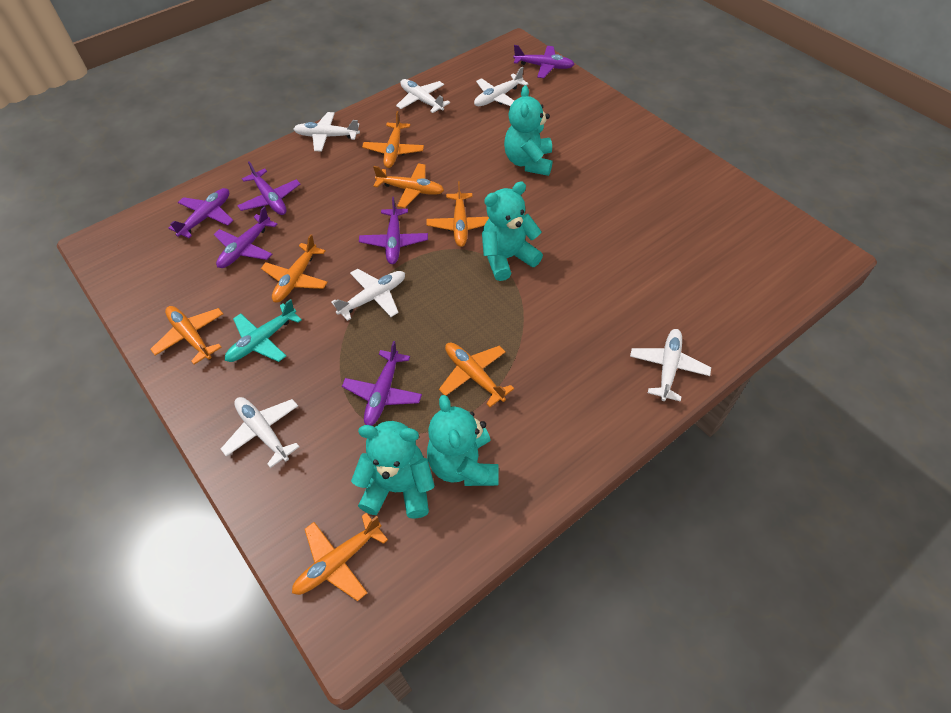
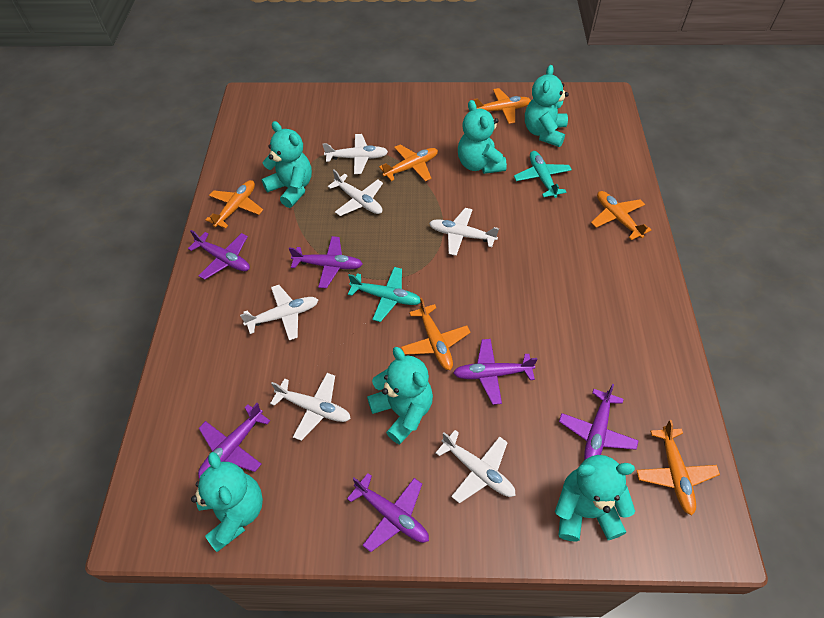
orange plane: [150,306,223,365] [261,234,328,303] [292,513,388,601] [362,111,424,168] [373,163,444,208] [426,181,489,247] [439,343,514,407] = 7 -> [205,180,263,228] [379,145,438,181] [401,298,470,370] [474,88,531,124] [591,191,651,240] [636,420,720,516] = 6
turquoise plane: [225,299,302,362] = 1 -> [348,267,420,322] [514,151,572,198] = 2
turquoise teddy bear: [351,421,435,519] [427,395,499,486] [482,181,543,281] [504,85,552,176] = 4 -> [191,452,263,552] [262,121,312,208] [367,347,433,445] [458,100,507,174] [525,65,569,147] [555,455,635,542] = 6

